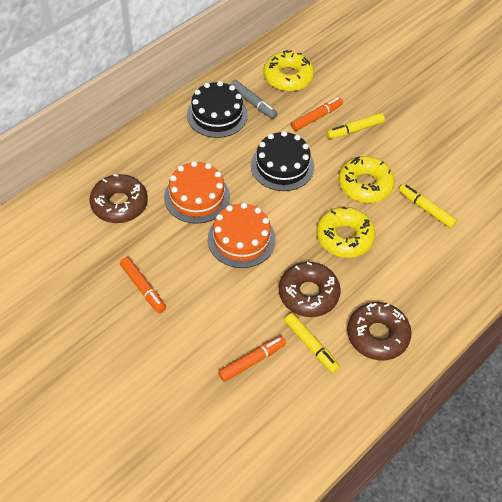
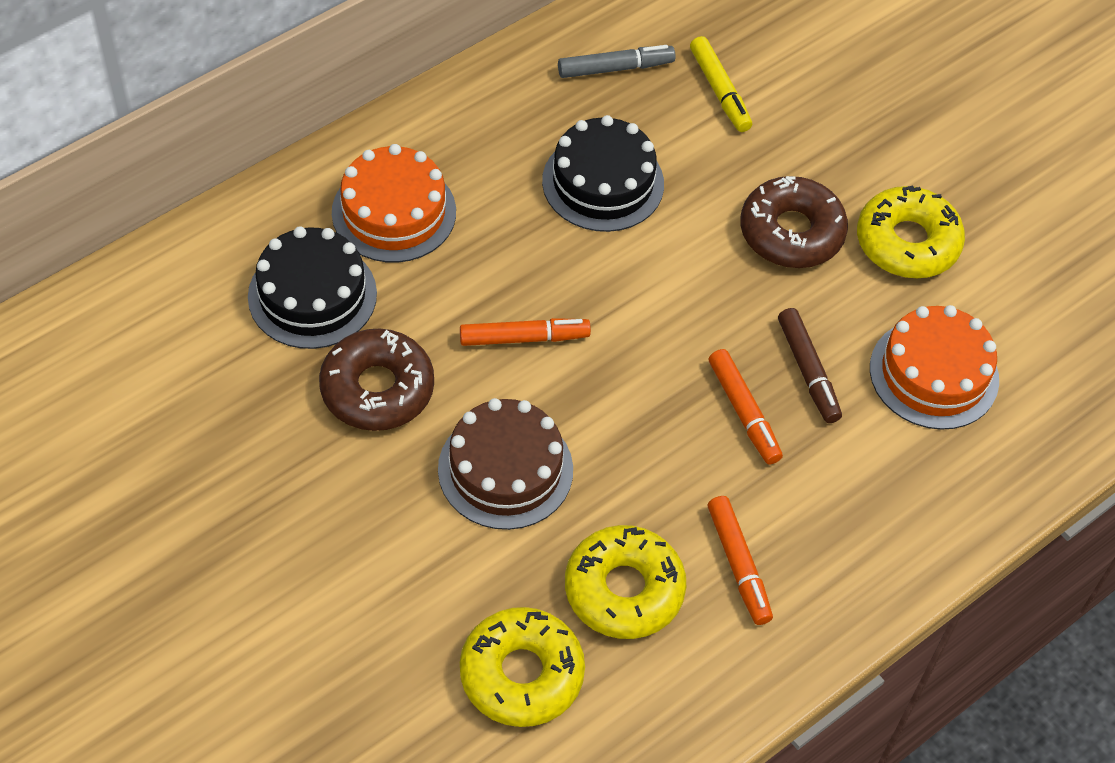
brown cake: none = 0 -> [438,398,573,530] = 1
brown donut: [89,174,148,223] [279,262,341,317] [347,302,412,361] = 3 -> [319,328,434,431] [740,176,848,268] = 2
brown marker: none = 0 -> [778,308,842,423] = 1
yellow marker: [284,313,340,373] [327,113,385,139] [399,184,457,228] = 3 -> [690,36,752,132] = 1

